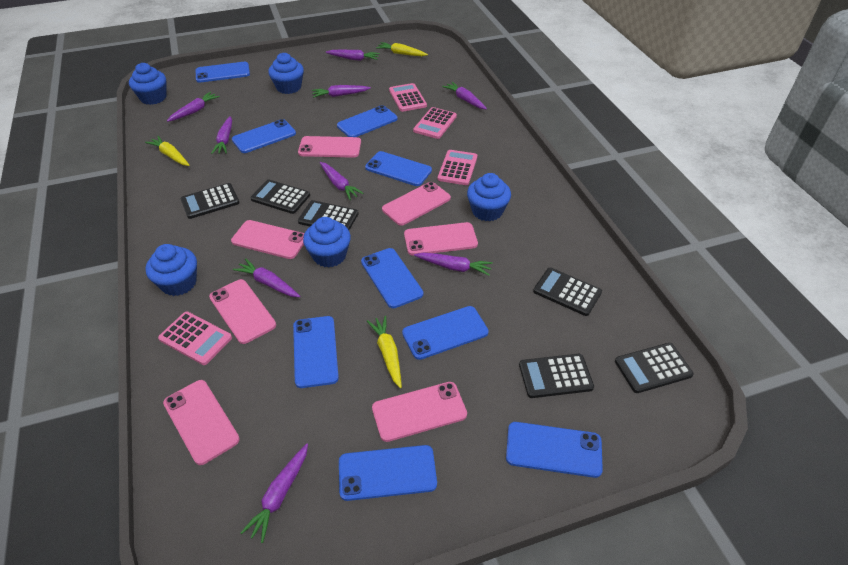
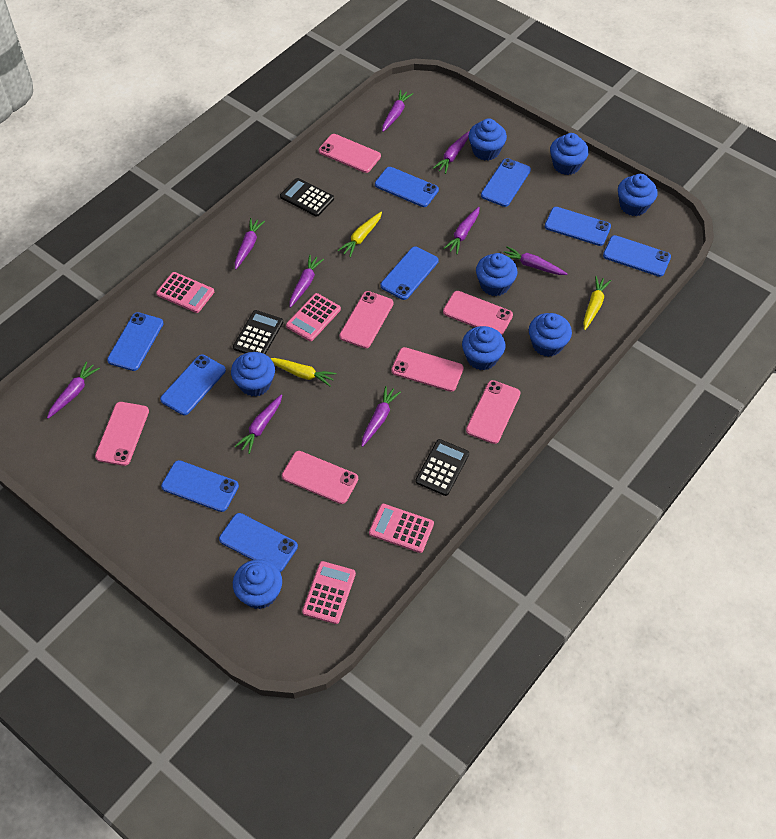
black calculator: [180,183,239,219] [250,180,310,214] [298,200,359,230] [519,354,594,398] [533,268,602,316] [615,343,694,393] = 6 -> [233,310,283,354] [280,178,334,217] [415,439,469,496] = 3
blue cupcake: [129,63,166,105] [145,244,197,296] [268,53,304,94] [303,217,351,268] [467,173,511,221] = 5 -> [231,352,275,397] [233,559,282,609] [462,326,506,370] [469,118,507,160] [476,253,518,296] [529,313,572,357] [550,133,589,175] [618,174,657,216] = 8

